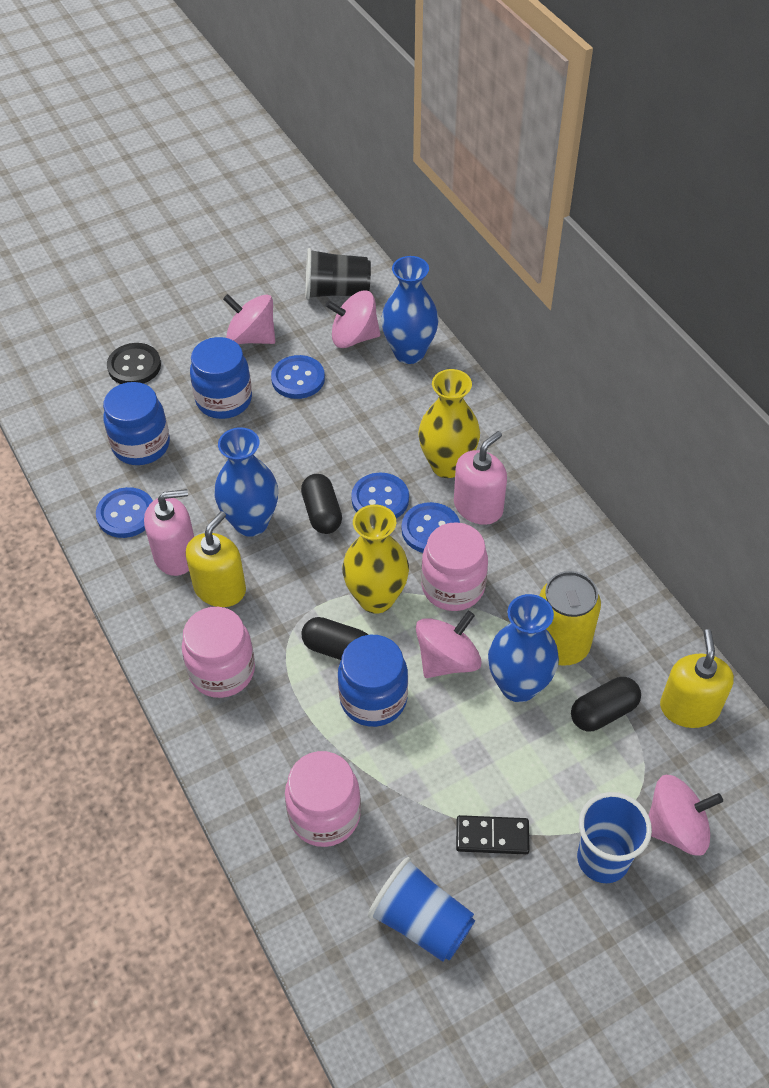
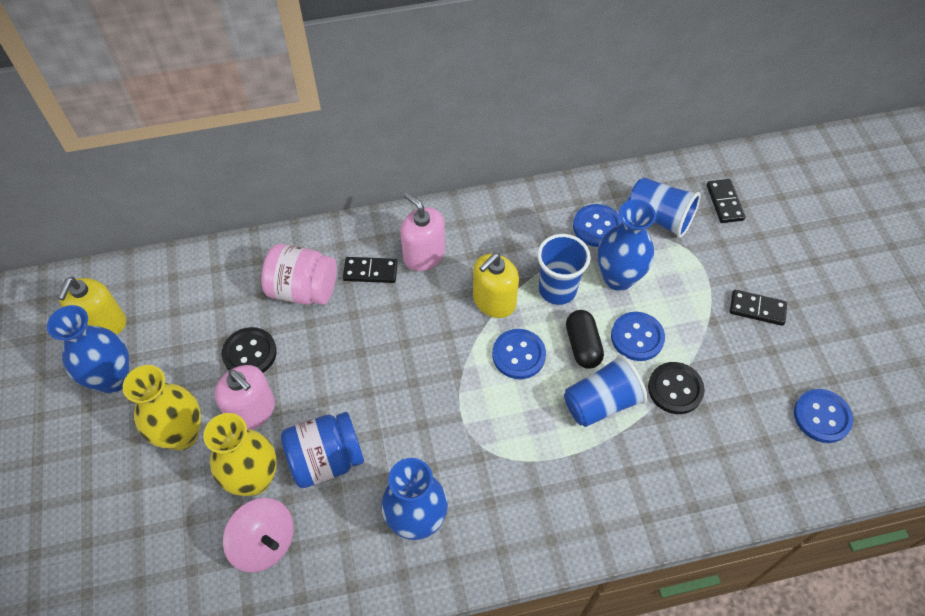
black button: [107,343,161,384] = 1 -> [222,327,277,373] [648,362,705,414] = 2
black capsule: [301,474,342,534] [302,617,368,660] [571,677,641,731] = 3 -> [566,310,604,369] = 1
black cup: [306,248,371,299] = 1 -> none = 0
black domino: [456,815,529,854] = 1 -> [343,257,398,283] [707,179,745,223] [730,290,787,326] = 3
blue cup: [368,857,475,962] [577,792,652,883] = 2 -> [537,234,591,305] [564,354,647,427] [628,177,701,238] = 3
blue jar: [103,382,170,465] [190,337,252,419] [338,635,408,727] = 3 -> [281,412,364,488] = 1
pink jar: [182,607,255,698] [285,751,361,847] [421,522,488,611] = 3 -> [261,244,337,305] = 1
pink spinning top: [223,294,275,344] [325,291,380,348] [416,611,481,678] [649,775,723,856] = 4 -> [223,498,294,573] = 1
yellow can: [539,571,601,666] = 1 -> none = 0

